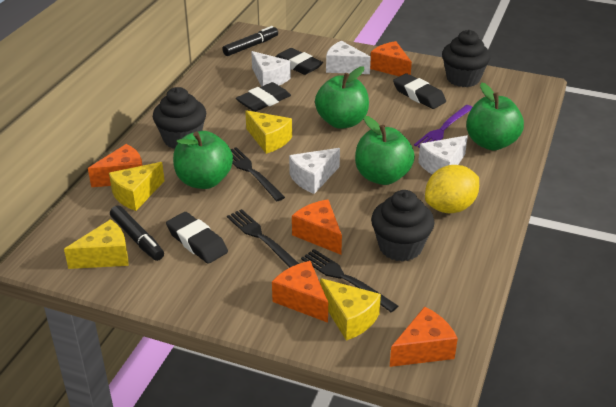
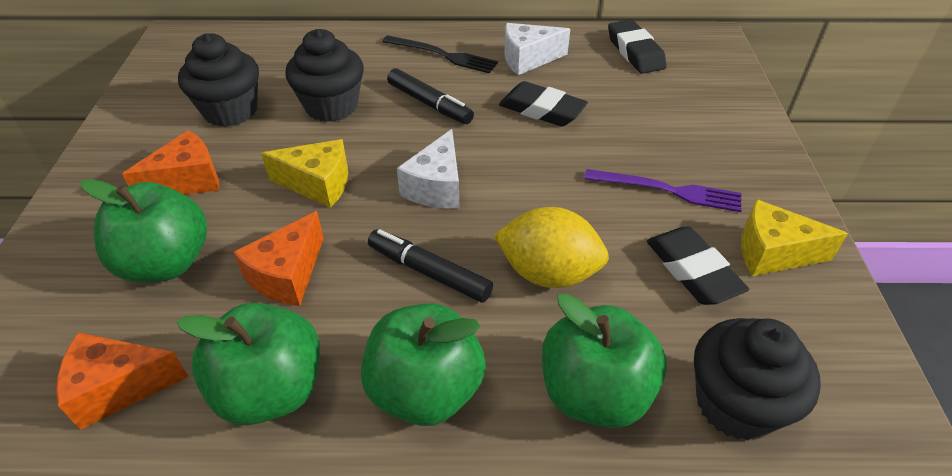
black eraser: [166,212,228,264] [236,82,291,112] [276,48,323,75] [393,73,446,109] = 4 -> [499,81,588,126] [608,19,667,74] [647,226,749,305] = 3
black fork: [227,209,299,268] [230,147,285,201] [301,249,398,312] = 3 -> [382,35,498,74] = 1
orange cheese: [88,144,143,187] [272,261,328,323] [292,199,342,255] [370,41,412,76] [390,306,458,367] = 5 -> [56,332,188,430] [122,130,219,195] [233,211,324,306] = 3
white cheese: [251,51,291,87] [289,148,340,194] [326,41,371,74] [418,135,468,175] = 4 -> [397,129,460,208] [504,23,570,75] = 2
yellow cheese: [64,219,128,269] [109,162,165,211] [245,110,292,154] [320,278,381,341] = 4 -> [261,139,348,208] [741,199,848,276] = 2

